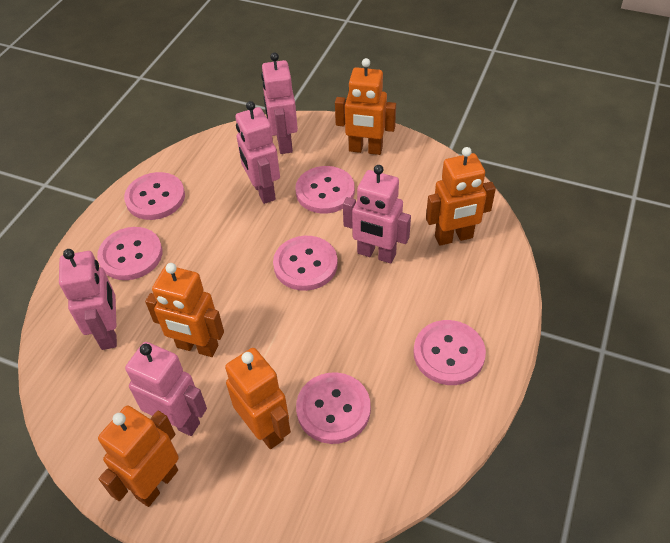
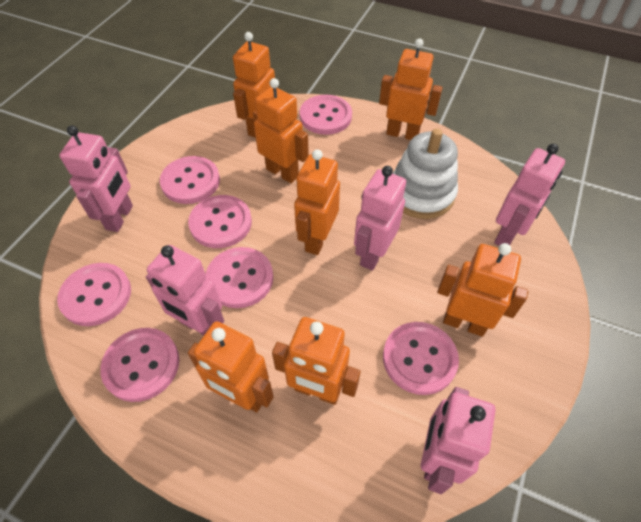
orange robot: [98,406,179,507] [145,263,224,357] [225,348,291,449] [335,58,396,155] [426,147,496,246] = 5 -> [188,321,274,412] [233,32,275,138] [253,78,309,183] [272,317,360,405] [294,149,340,255] [379,38,443,140] [437,243,528,337] = 7
pink button: [97,227,162,280] [124,172,185,220] [273,236,338,291] [295,166,355,214] [296,372,371,444] [414,320,486,385] = 6 -> [57,263,131,326] [100,328,179,402] [160,156,220,204] [188,195,252,248] [206,247,273,308] [300,95,352,135] [383,322,459,395] = 7
white stacking toy: none = 0 -> [393,128,458,219] = 1

